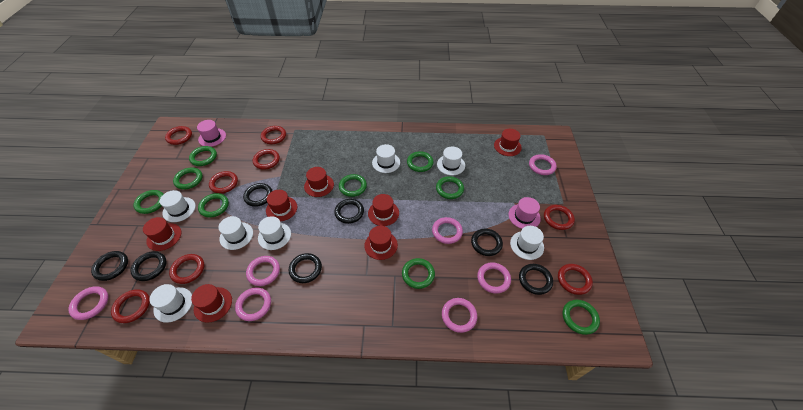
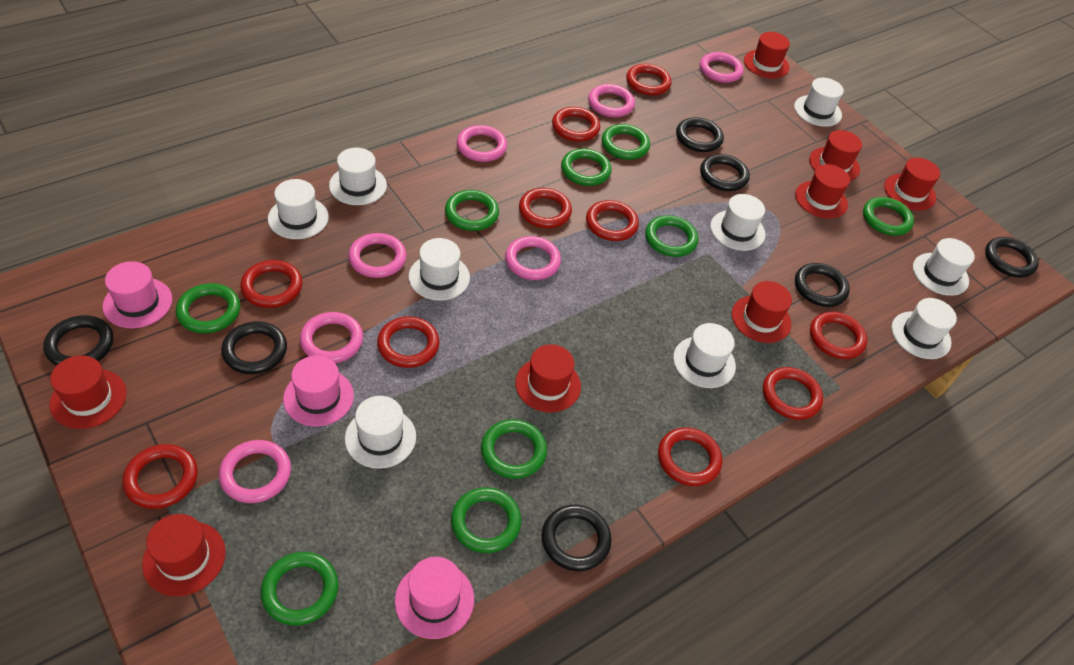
pink hat: [197,120,226,147] [508,197,541,229] = 2 -> [103,261,172,328] [283,355,354,426] [395,557,474,639] = 3
red hat: [143,217,181,251] [191,284,232,323] [266,190,297,221] [304,167,334,197] [364,226,398,260] [368,194,399,226] [494,129,522,156] = 7 -> [49,355,126,429] [142,514,226,596] [515,344,581,412] [732,281,792,343] [744,32,790,78] [795,164,850,219] [809,130,862,181] [884,158,940,211] = 8
red ring: [111,289,150,323] [165,126,192,145] [169,254,204,284] [209,171,238,194] [253,149,280,170] [261,126,286,144] [544,205,575,230] [558,264,593,295] = 8 -> [122,444,198,509] [240,260,302,308] [377,316,439,368] [519,188,572,228] [552,107,600,142] [586,200,639,241] [626,64,672,95] [658,427,722,486] [763,367,823,420] [810,311,867,359] = 10
white hat: [150,284,192,323] [160,190,196,222] [218,216,253,250] [258,216,291,250] [372,144,400,173] [437,146,465,176] [510,226,544,260] = 7 -> [268,179,329,239] [329,148,387,205] [345,396,416,469] [408,238,470,301] [673,323,736,388] [710,194,765,251] [794,78,844,127] [891,298,957,359] [913,238,975,296] = 9

